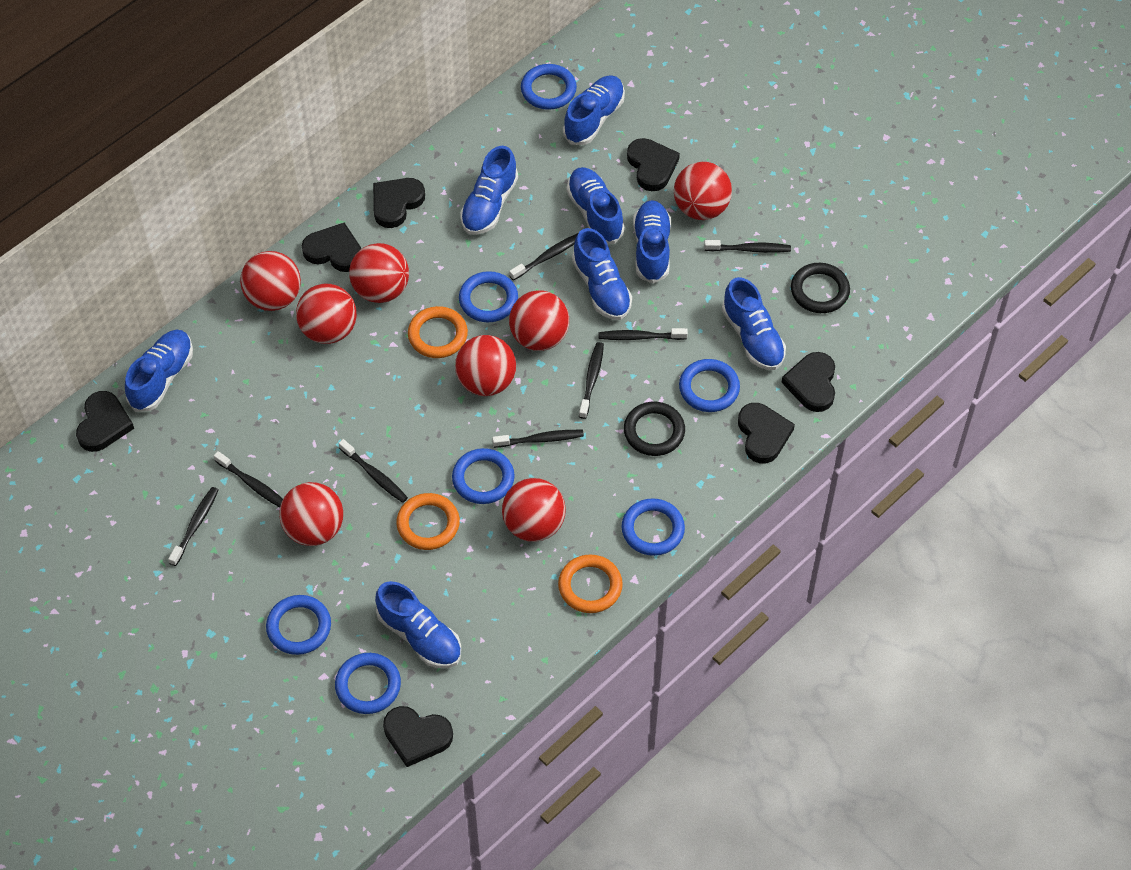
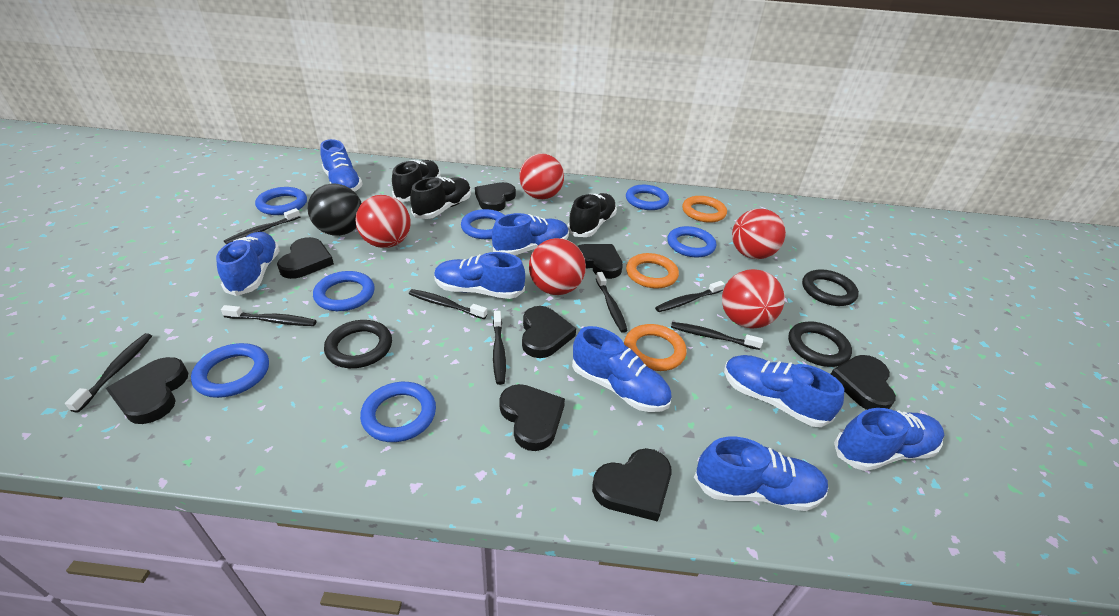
black ball: none = 0 -> [307,184,362,236] = 1
black heart: [76,391,134,452] [302,222,361,272] [373,178,425,228] [383,706,453,767] [627,138,680,191] [738,403,795,464] [781,352,835,412] = 7 -> [106,357,188,424] [277,237,334,279] [475,182,516,211] [499,384,565,451] [522,306,576,358] [577,244,623,279] [592,448,672,522] [831,355,896,410] = 8
black ring: [624,402,685,456] [791,263,850,313] = 2 -> [324,320,392,368] [788,321,852,367] [802,269,859,306] = 3
black shoe: none = 0 -> [392,160,441,202] [410,177,471,219] [567,193,617,237] = 3
red ball: [240,251,301,311] [279,482,343,546] [296,284,357,344] [349,243,409,303] [455,335,516,396] [502,478,566,542] [509,290,569,351] [674,162,732,220] = 8 -> [355,195,411,248] [519,153,564,199] [529,238,586,295] [722,269,785,328] [732,209,786,259] = 5

